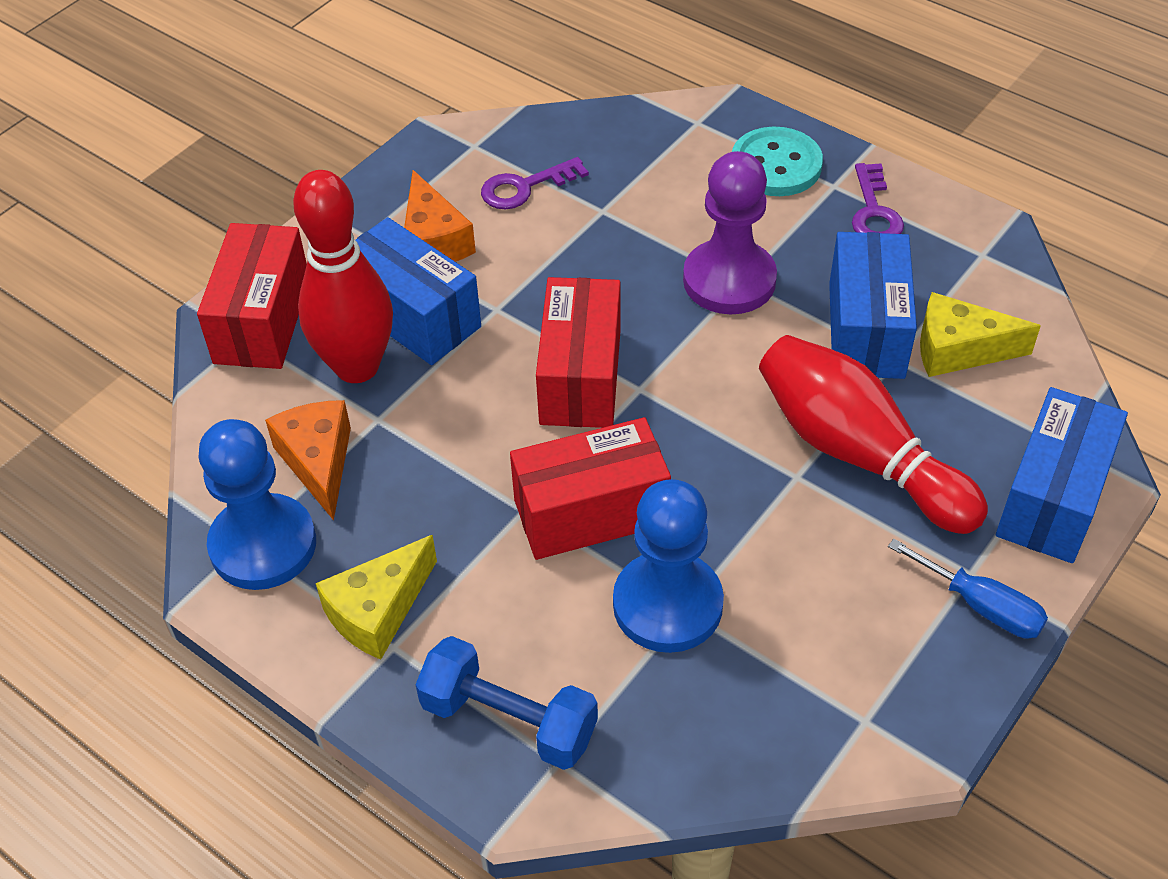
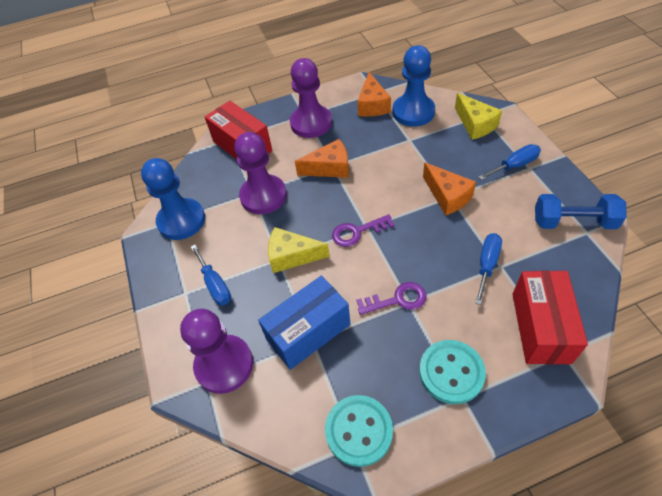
blue box: [355,217,481,365] [829,232,917,379] [996,387,1128,563] = 3 -> [258,276,350,370] = 1
blue screwdriver: [888,539,1048,638] = 1 -> [191,245,231,305] [475,233,502,305] [478,144,541,180] = 3
orange cheese: [265,400,351,521] [404,170,476,262] = 2 -> [295,139,349,178] [357,72,391,116] [423,162,476,216] = 3
purple pawn: [683,151,777,314] = 1 -> [180,309,253,394] [234,132,287,214] [290,58,332,138] = 3
red bowling pin: [293,170,393,383] [759,335,988,534] = 2 -> none = 0
red box: [197,223,307,369] [510,417,671,560] [536,277,620,428] = 3 -> [205,101,273,159] [512,271,588,364] = 2
turquoise button: [732,127,823,196] = 1 -> [325,395,393,467] [419,340,486,404] = 2

